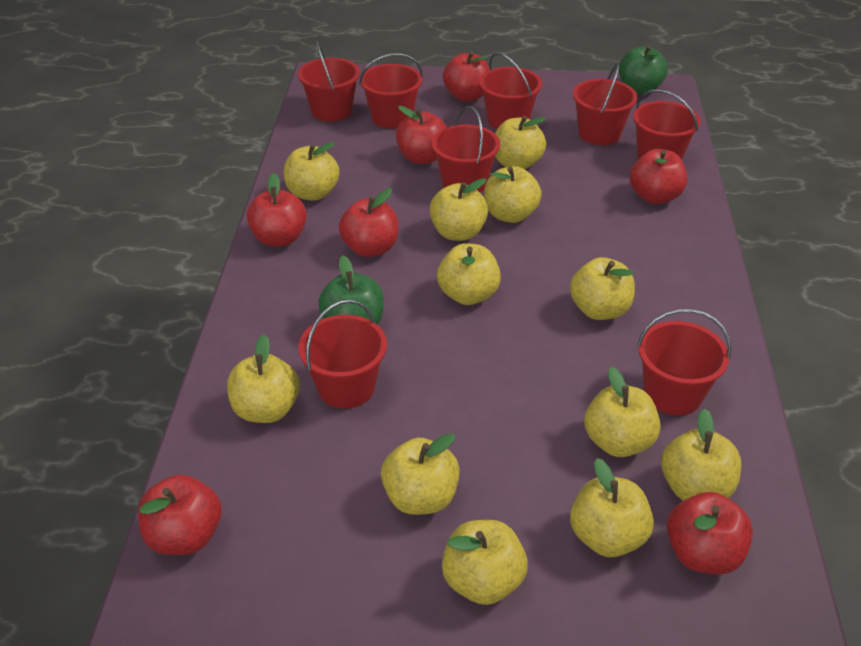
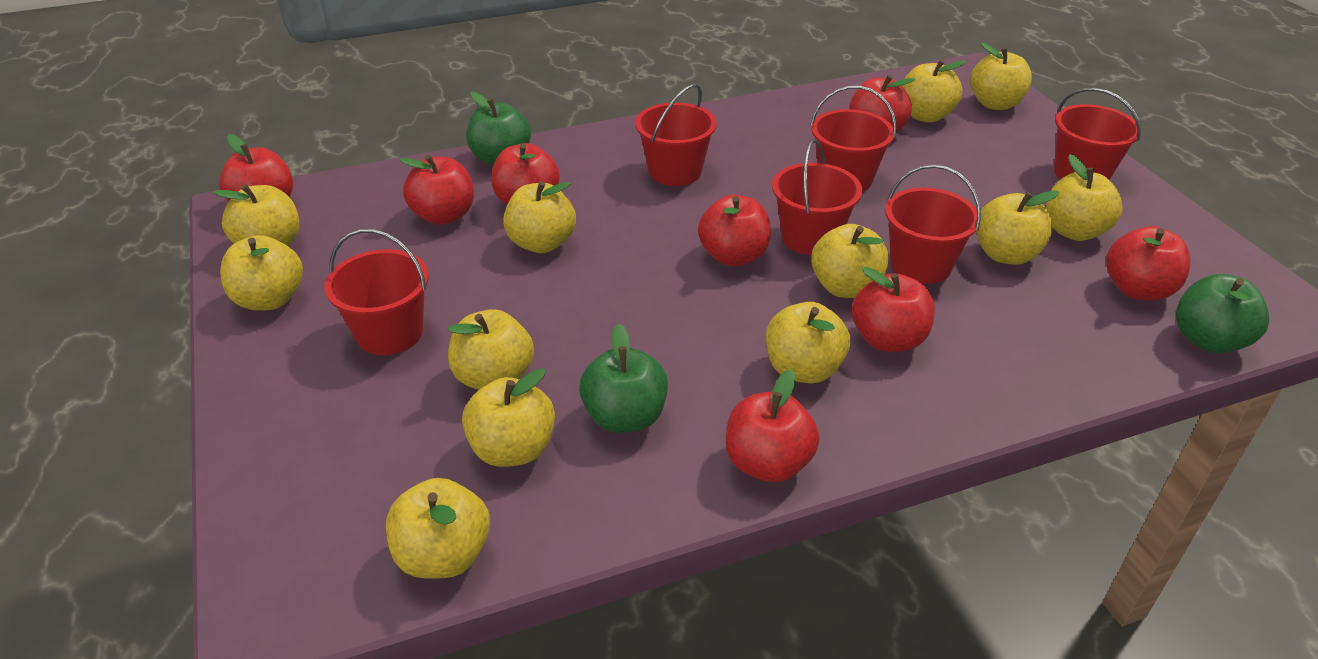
green apple: [318,256,384,325] [619,45,668,95] = 2 -> [467,92,531,165] [579,323,668,433] [1176,274,1269,353] = 3
red apple: [138,475,222,555] [247,173,307,247] [339,189,398,257] [396,106,447,164] [443,51,490,101] [630,149,687,204] [667,492,753,574] = 7 -> [220,134,293,201] [400,155,474,225] [492,143,560,205] [698,195,771,266] [726,369,820,482] [849,75,915,132] [852,267,935,352] [1106,226,1191,301] = 8
red bucket: [298,41,360,122] [298,299,387,409] [359,53,423,128] [432,106,500,193] [479,52,542,129] [573,62,637,145] [633,89,701,160] [637,309,731,416] = 8 -> [325,229,429,355] [635,84,717,186] [772,139,862,255] [811,86,896,192] [885,164,981,284] [1054,88,1142,180] = 6

